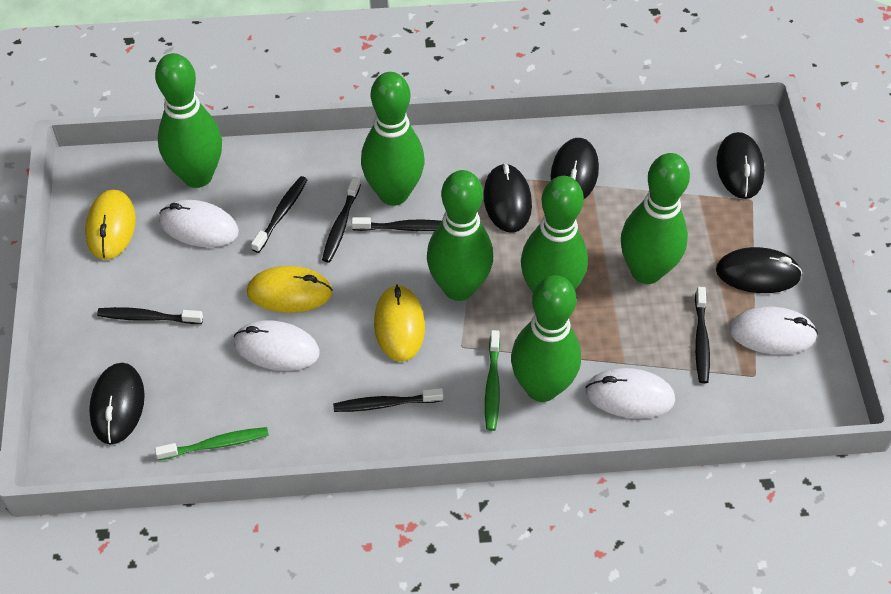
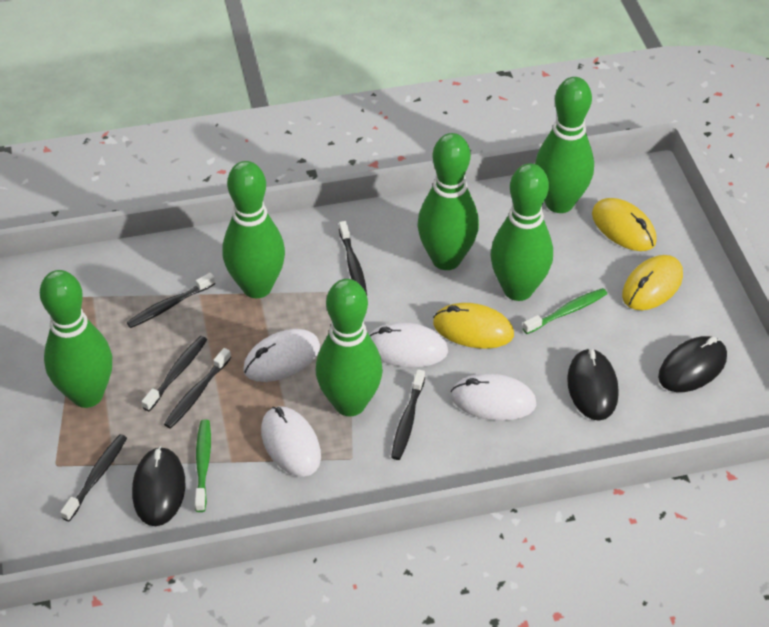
black mouse: [89,363,145,445] [484,163,532,233] [551,138,599,199] [716,132,765,199] [716,247,802,293] = 5 -> [132,446,185,526] [567,348,619,420] [658,336,727,392] = 3

